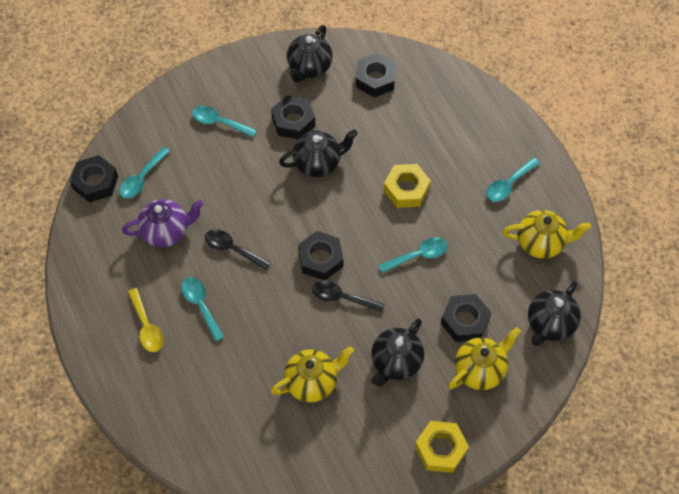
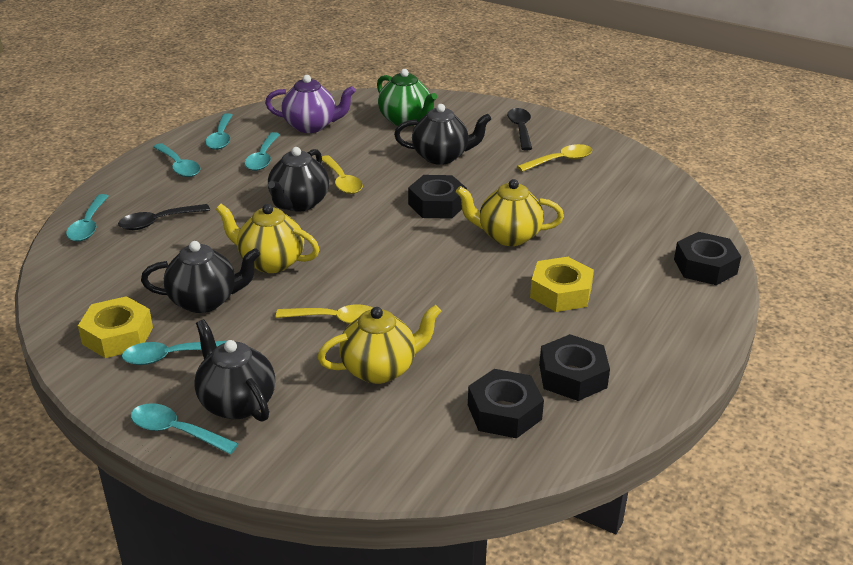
black nut: [70,155,118,203] [271,95,315,139] [298,231,344,280] [356,53,396,98] [441,294,492,342] = 5 -> [408,175,467,219] [468,369,544,438] [539,334,610,401] [674,232,741,285] = 4
green teapot: none = 0 -> [377,69,437,126] = 1
turquoise spoon: [119,147,170,198] [181,277,224,342] [192,106,257,137] [378,237,448,273] [486,157,540,202] = 5 -> [66,194,109,242] [122,341,226,365] [131,403,238,455] [153,143,201,177] [205,113,233,150] [245,132,280,171] = 6
yellow spoon: [128,288,164,352] = 1 -> [276,305,373,324] [322,155,363,194] [517,144,592,172] = 3

